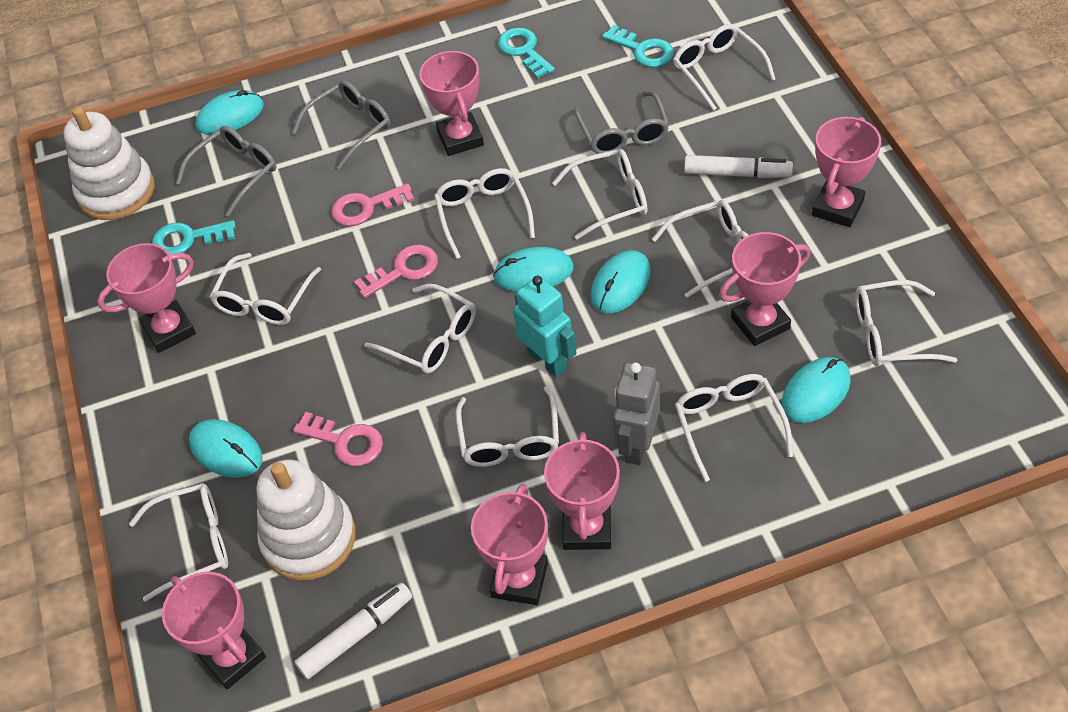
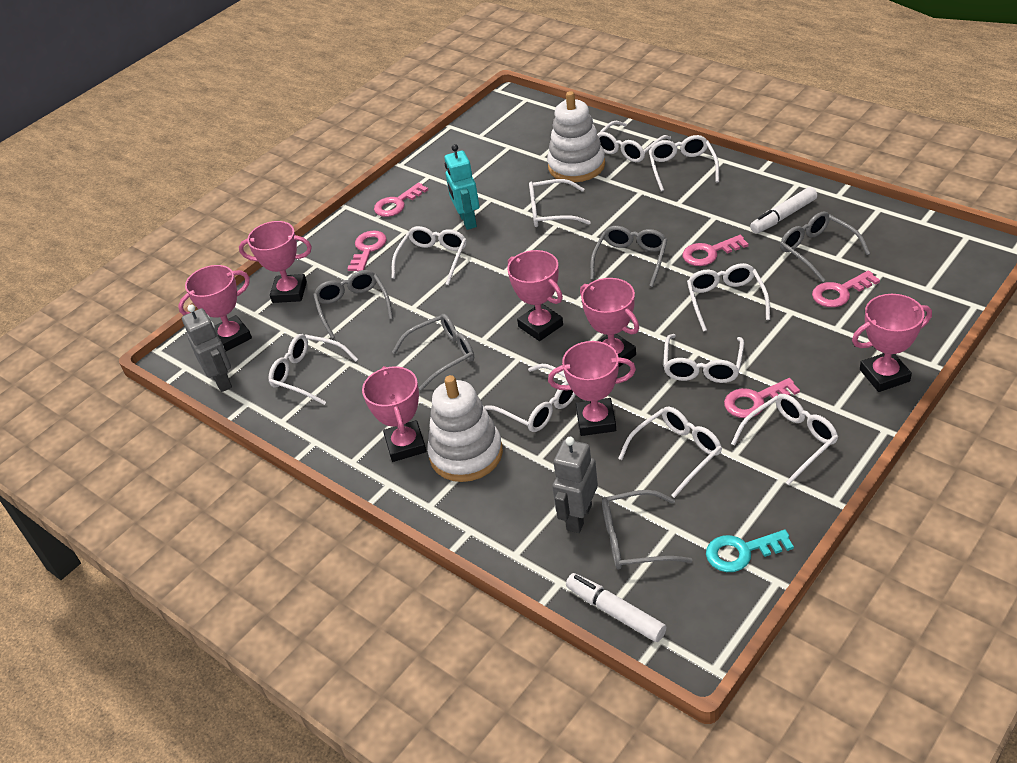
grey glasses: [176,126,277,217] [292,80,390,170] [574,91,669,154] = 3 -> [313,270,393,339] [392,314,474,390] [590,226,667,287] [602,490,692,570] [780,212,870,282] = 5
grey robot: [613,362,660,465] = 1 -> [182,305,232,392] [552,437,598,533] = 2
pink key: [293,412,383,466] [331,183,414,226] [354,245,438,298] = 3 -> [347,231,387,272] [374,183,428,217] [682,235,749,266] [724,378,800,418] [812,270,880,307] = 5
turquoise key: [152,220,236,255] [498,27,555,79] [602,25,674,67] = 3 -> [706,530,794,572] = 1
turquoise mouse: [189,419,263,478] [195,90,264,135] [493,247,574,292] [591,250,651,314] [781,357,851,423] = 5 -> none = 0

